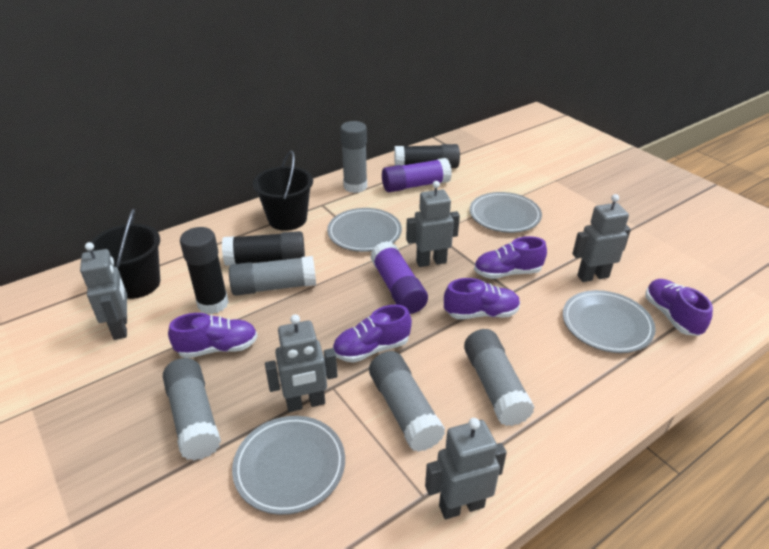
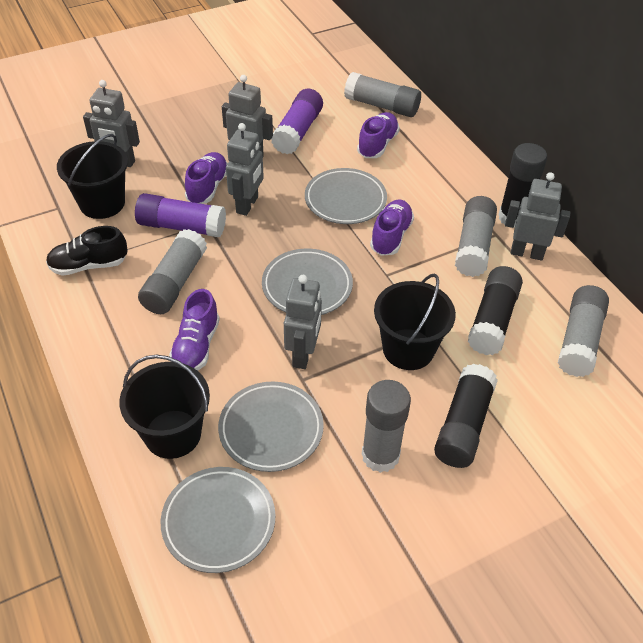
black bucket: [87,209,160,299] [253,151,313,231] = 2 -> [57,134,128,219] [119,355,210,459] [374,274,456,370] = 3
black shoe: none = 0 -> [46,226,128,276] = 1
purple shoe: [168,313,257,358] [333,305,412,363] [444,278,520,319] [474,236,547,279] [645,279,713,336] = 5 -> [169,289,220,371] [185,152,228,204] [357,112,400,158] [370,199,414,256] = 4

